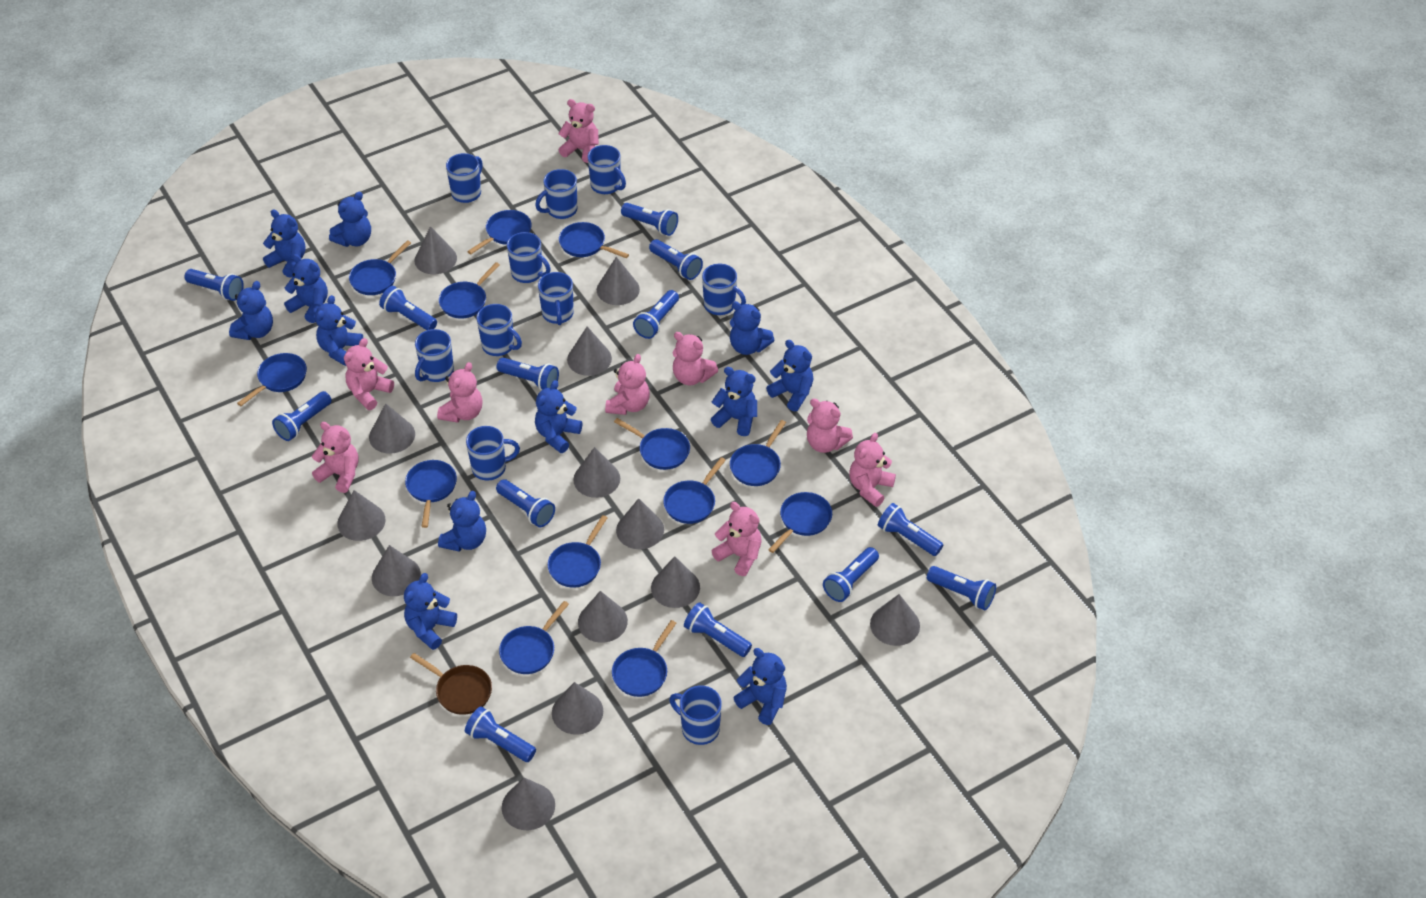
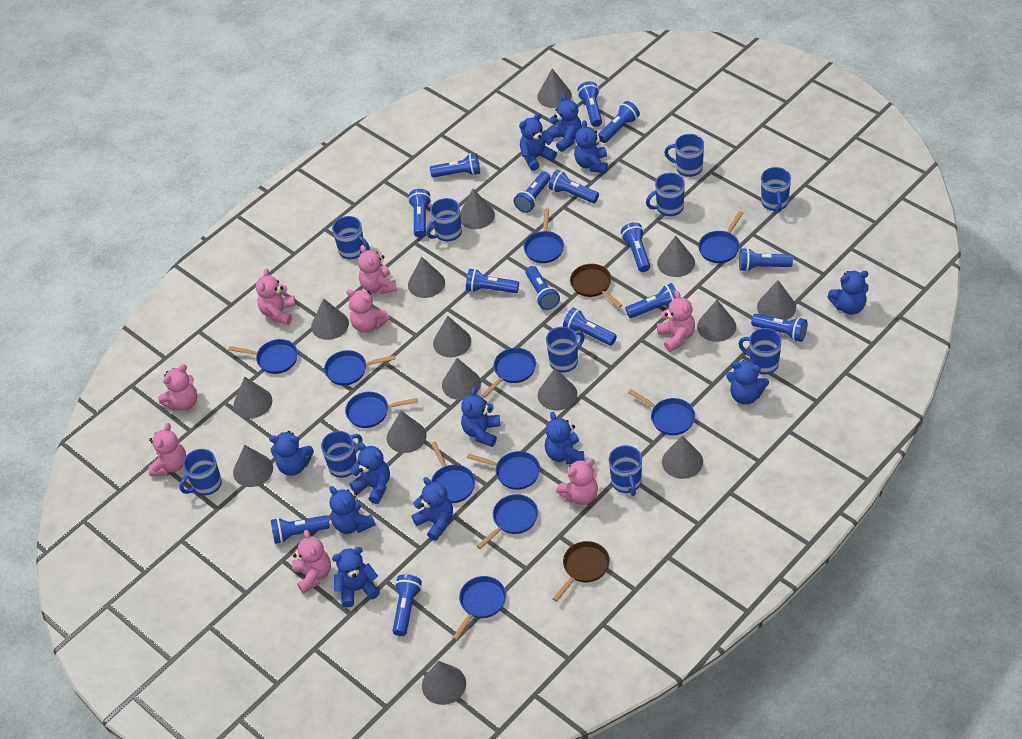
blue flashlight: [185,269,244,301] [272,391,332,441] [379,286,437,330] [465,706,536,762] [496,479,555,527] [497,358,559,391] [621,203,678,236] [633,290,679,339] [649,239,703,280] [684,602,752,657] [823,547,879,602] [878,503,943,556] [927,566,996,610] = 13 -> [271,515,330,544] [392,574,422,636] [408,189,431,237] [430,153,480,178] [466,269,519,293] [514,171,551,213] [526,266,560,310] [548,170,599,203] [563,308,617,346] [578,81,602,127] [598,101,640,143] [621,222,650,272] [625,283,676,318] [739,248,793,272] [751,314,808,342] = 15
blue pan: [237,353,307,406] [349,240,411,295] [405,460,457,528] [439,262,500,319] [467,210,532,254] [499,601,569,674] [548,515,607,588] [559,222,629,258] [612,620,676,697] [614,418,690,470] [663,457,726,524] [730,420,786,486] [768,492,832,553] = 13 -> [228,339,298,374] [324,350,395,385] [345,392,418,428] [431,441,475,503] [452,576,506,641] [467,451,540,490] [477,494,538,549] [481,348,536,398] [524,208,564,263] [628,389,695,435] [698,211,743,263] = 11
brown pan: [410,653,492,715] = 1 -> [553,541,610,602] [570,264,622,308] = 2
grey cone: [337,490,386,541] [369,403,415,454] [372,545,421,596] [414,226,457,274] [502,777,555,830] [552,682,603,735] [567,327,612,376] [573,447,620,498] [578,591,628,643] [597,257,640,305] [616,498,664,549] [651,556,700,608] [870,594,920,646] = 13 -> [233,445,273,487] [234,377,272,418] [311,298,349,340] [387,411,426,453] [408,257,445,298] [422,661,466,705] [433,316,471,357] [442,358,481,400] [460,189,495,229] [537,68,572,108] [538,368,577,410] [657,235,695,277] [662,436,703,479] [697,300,736,342] [757,280,796,320] = 15
pink teddy bear: [312,422,359,493] [344,338,394,410] [437,362,483,423] [558,99,599,163] [605,354,650,415] [673,332,718,385] [712,502,762,576] [807,399,853,453] [849,433,896,507] = 9 -> [149,423,186,476] [158,364,197,411] [256,268,296,325] [292,530,331,594] [346,289,390,333] [358,245,397,294] [556,459,598,505] [657,291,695,352] = 8

